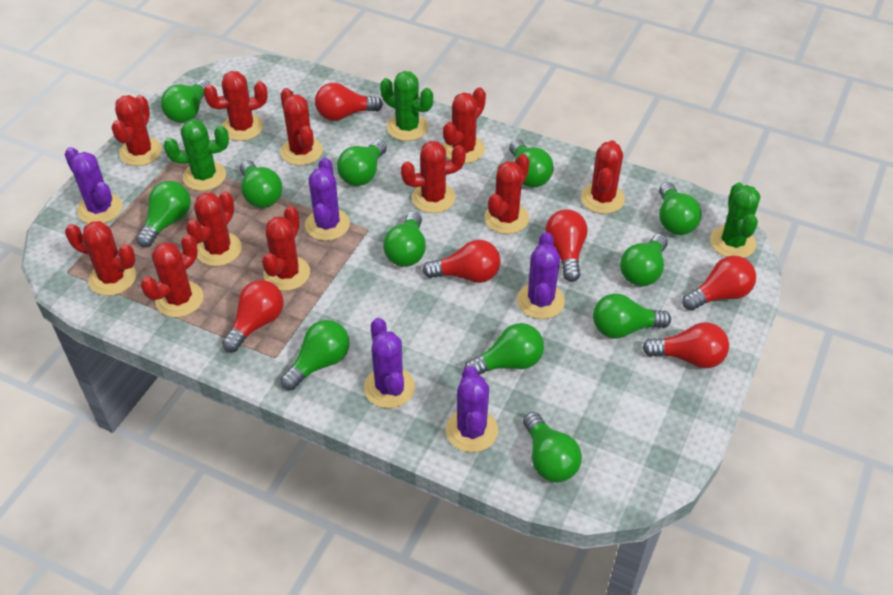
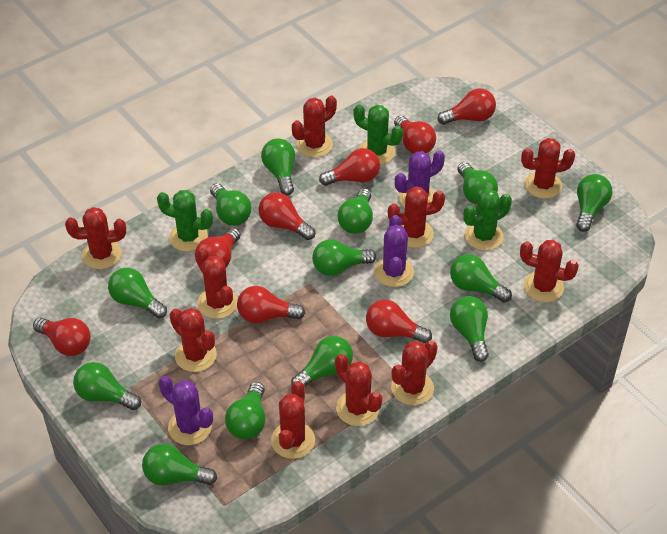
green light bulb: [136,181,191,248] [161,80,211,123] [240,160,282,208] [280,320,350,390] [337,140,387,186] [383,212,426,267] [464,323,544,375] [509,139,554,188] [523,412,582,482] [593,294,671,339] [620,234,668,286] [659,182,701,235] = 12 -> [73,362,141,410] [108,268,167,319] [142,444,217,485] [210,183,252,226] [225,382,265,439] [261,138,295,195] [291,336,353,387] [312,239,376,276] [338,188,373,234] [450,254,512,303] [450,296,489,362] [457,162,498,204] [576,174,612,232] = 13
purple cactus: [64,147,123,224] [305,157,350,241] [364,318,415,408] [446,366,498,452] [517,232,565,319] = 5 -> [159,376,213,445] [374,215,414,287] [395,150,445,208] = 3
red cactus: [65,221,136,296] [112,95,162,166] [141,235,204,317] [186,191,242,266] [203,71,268,141] [262,206,310,291] [281,88,323,165] [401,141,466,213] [443,87,486,163] [484,154,530,234] [581,140,625,214] = 11 -> [65,207,126,269] [170,308,217,372] [196,248,238,319] [271,381,315,459] [292,95,337,157] [335,354,382,426] [388,186,445,248] [391,340,438,405] [520,240,579,302] [521,138,575,199] = 10
red light bulb: [222,280,283,352] [315,83,383,121] [422,240,501,283] [545,209,588,282] [642,322,729,368] [682,255,756,311] = 6 -> [33,318,91,356] [195,228,240,268] [237,286,305,323] [259,192,316,240] [319,148,380,186] [366,299,432,343] [394,116,436,154] [438,88,496,125] = 8

